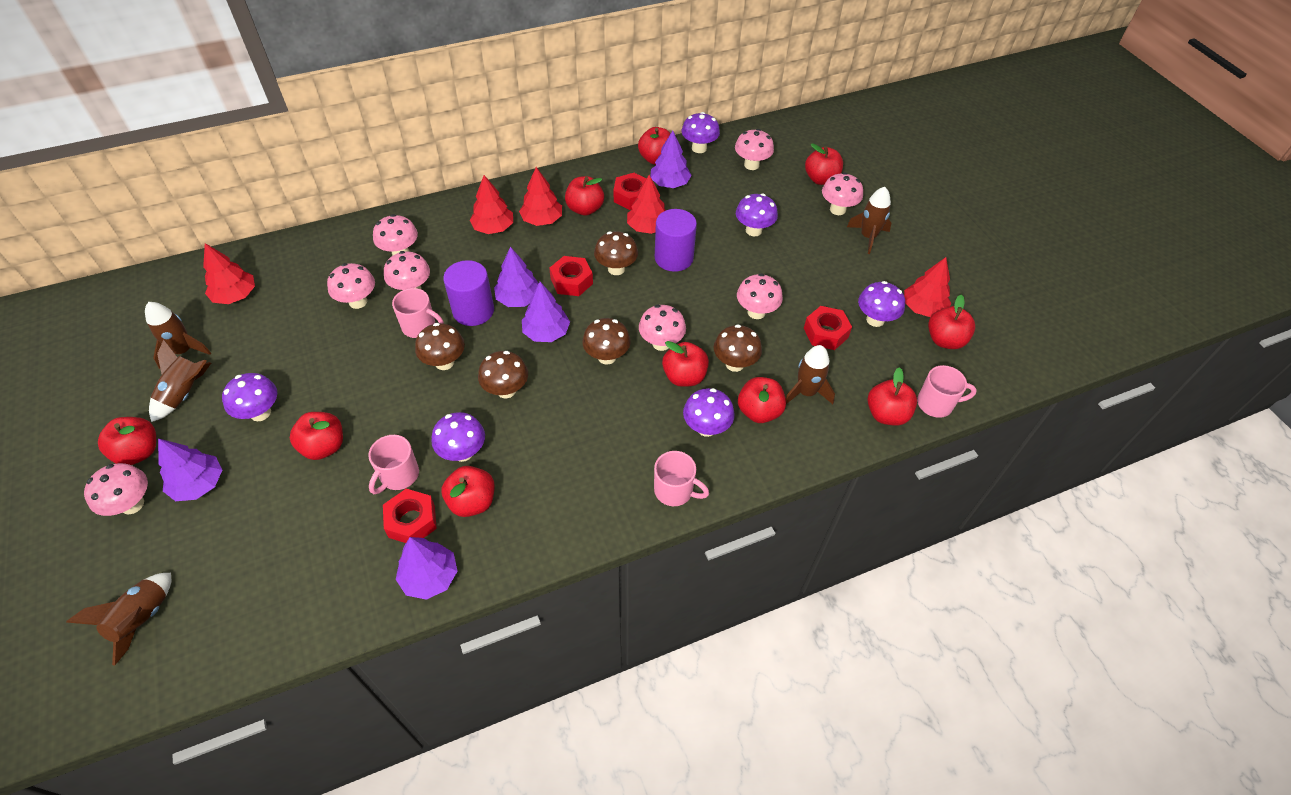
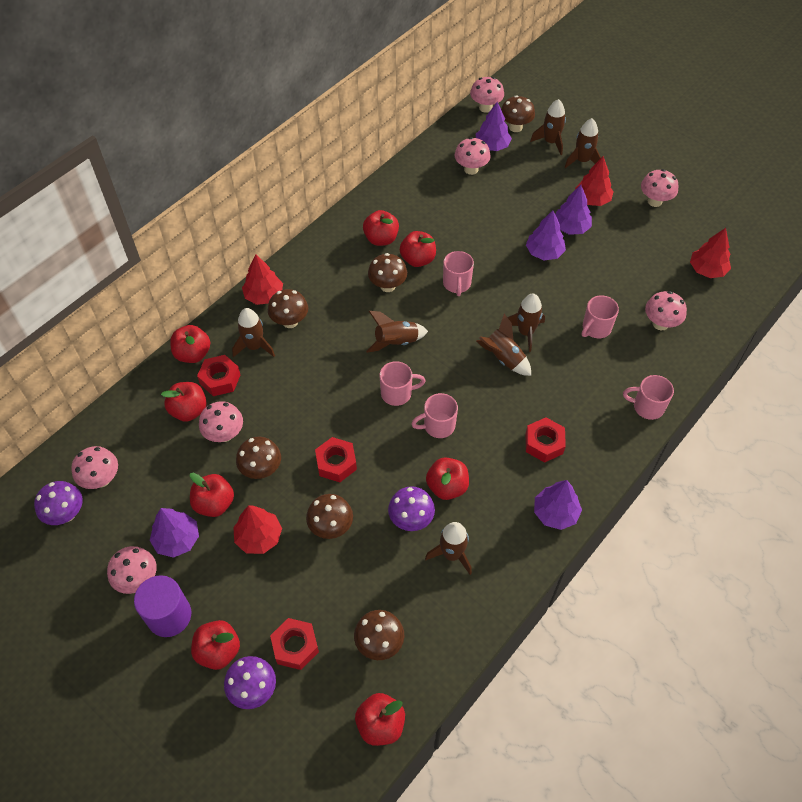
brown mushroom: [415,323,465,370] [478,351,528,398] [582,318,631,365] [594,231,638,275] [714,324,762,372] = 5 -> [236,437,281,479] [268,289,308,328] [306,494,353,539] [354,610,404,660] [368,253,407,292] [501,95,535,132] = 6
brown rocket: [66,573,171,666] [145,302,211,369] [149,340,211,422] [786,345,835,404] [847,187,891,254] = 5 -> [232,308,275,357] [366,311,428,353] [425,522,472,575] [476,314,531,376] [507,293,545,352] [530,99,566,155] [565,118,601,168] = 7
pink mug: [368,435,419,494] [392,288,444,338] [654,451,709,506] [917,365,977,418] = 4 -> [379,361,425,406] [412,393,458,438] [443,251,474,296] [582,295,619,338] [623,375,674,420] = 5
pink mushroom: [84,463,148,516] [327,263,375,309] [373,214,418,256] [384,251,430,290] [639,305,686,351] [735,129,774,170] [737,273,783,319] [822,172,863,215] = 8 -> [71,446,118,489] [107,546,157,594] [199,401,243,442] [454,137,491,175] [470,77,504,113] [641,169,678,207] [645,291,687,330] = 7
purple cylinder: [443,260,494,326] [655,209,697,272] = 2 -> [134,575,191,637] = 1
purple mushroom: [222,373,277,421] [431,412,485,462] [682,112,720,153] [683,388,735,437] [736,194,778,236] [858,281,905,327] = 6 -> [34,481,83,525] [224,656,276,709] [388,486,435,531] = 3
red apple: [98,417,156,465] [290,412,343,460] [441,466,495,517] [565,176,604,216] [638,127,671,165] [662,341,709,387] [738,377,786,423] [805,143,843,185] [868,367,917,426] [928,295,975,349] = 10 -> [161,382,207,422] [170,325,211,363] [190,473,234,517] [191,620,240,670] [355,693,405,746] [363,210,399,246] [400,231,436,267] [426,457,469,500] = 8
red tree: [203,243,255,304] [470,175,513,234] [519,167,562,226] [627,175,666,234] [904,257,951,317] = 5 -> [233,505,282,554] [242,255,283,305] [575,156,614,206] [690,228,731,278] = 4

